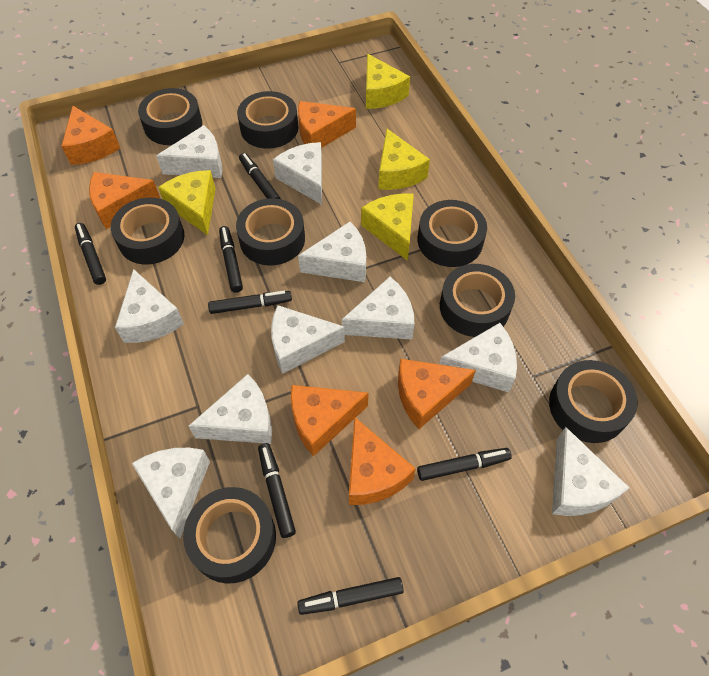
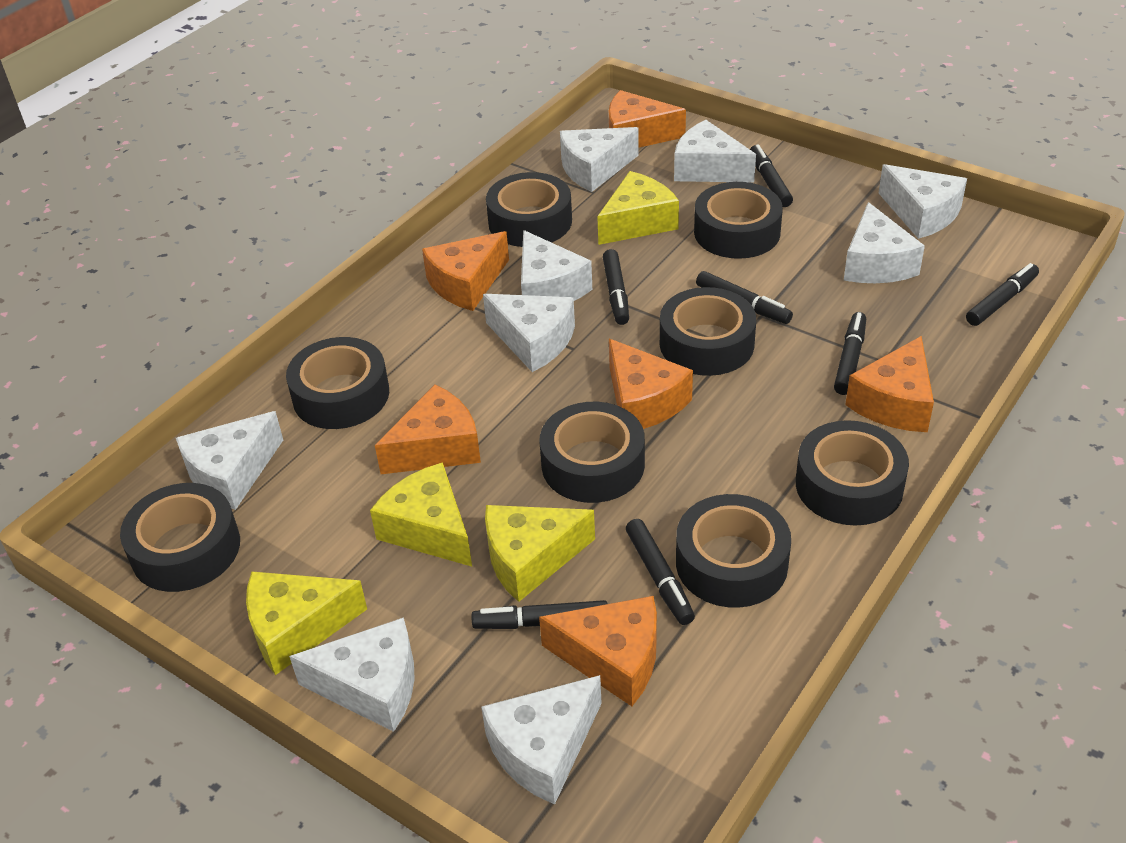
white cheese: [115,269,184,343] [132,448,210,538] [156,125,222,178] [189,374,272,444] [271,305,345,374] [273,142,322,205] [298,222,366,282] [342,277,415,339] [439,323,517,392] [552,427,629,516] = 10 -> [176,411,283,510] [289,617,415,732] [481,675,602,804] [483,294,575,372] [521,230,592,301] [560,127,639,192] [674,120,756,183] [844,202,925,283] [879,164,967,239] = 9

